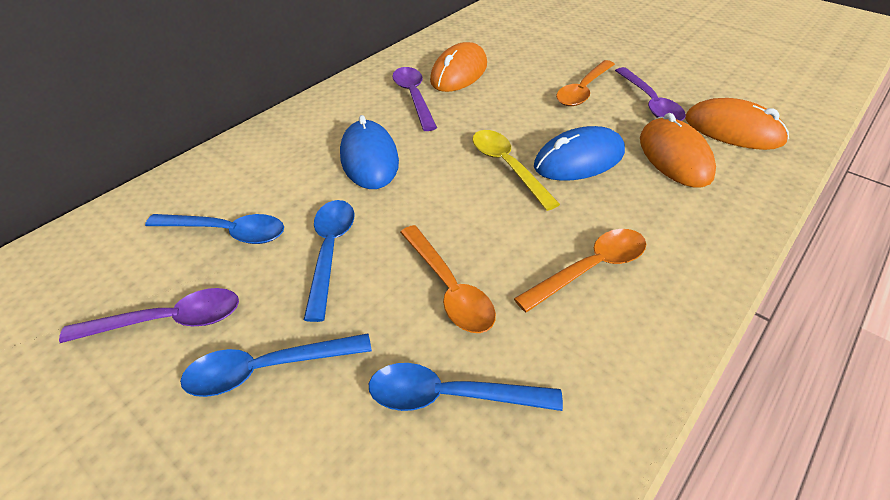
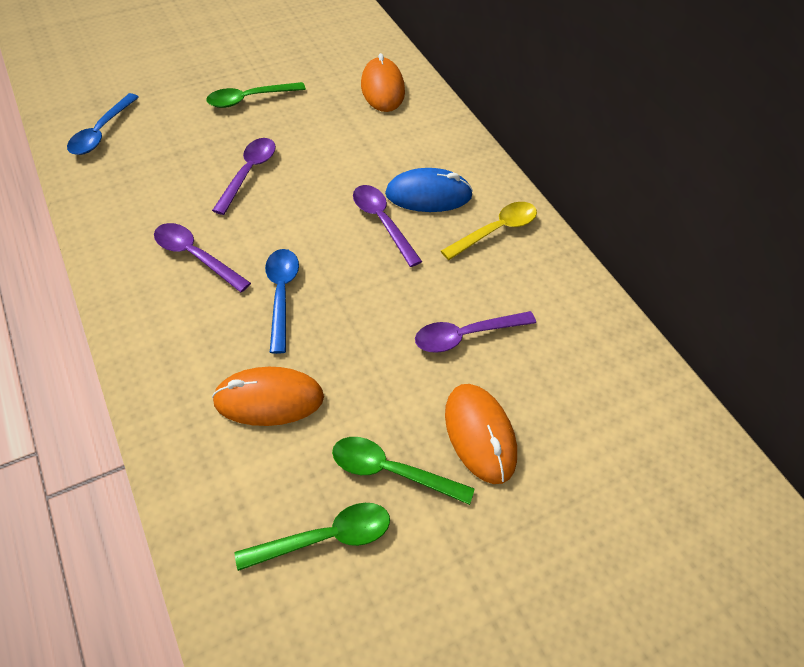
blue mouse: [340,115,399,189] [534,126,625,181] = 2 -> [385,168,473,212] = 1
blue spoon: [145,214,284,244] [180,333,372,397] [304,200,354,322] [369,363,563,411] = 4 -> [67,93,139,155] [265,249,299,354] = 2
green spoon: none = 0 -> [206,82,306,108] [235,503,390,571] [332,437,475,505] = 3
orange spoon: [400,225,496,333] [514,229,646,313] [556,60,615,106] = 3 -> none = 0
purple spoon: [59,288,239,343] [392,67,437,131] [615,67,686,121] = 3 -> [154,223,251,292] [212,138,276,215] [353,185,422,267] [415,311,536,353] = 4

